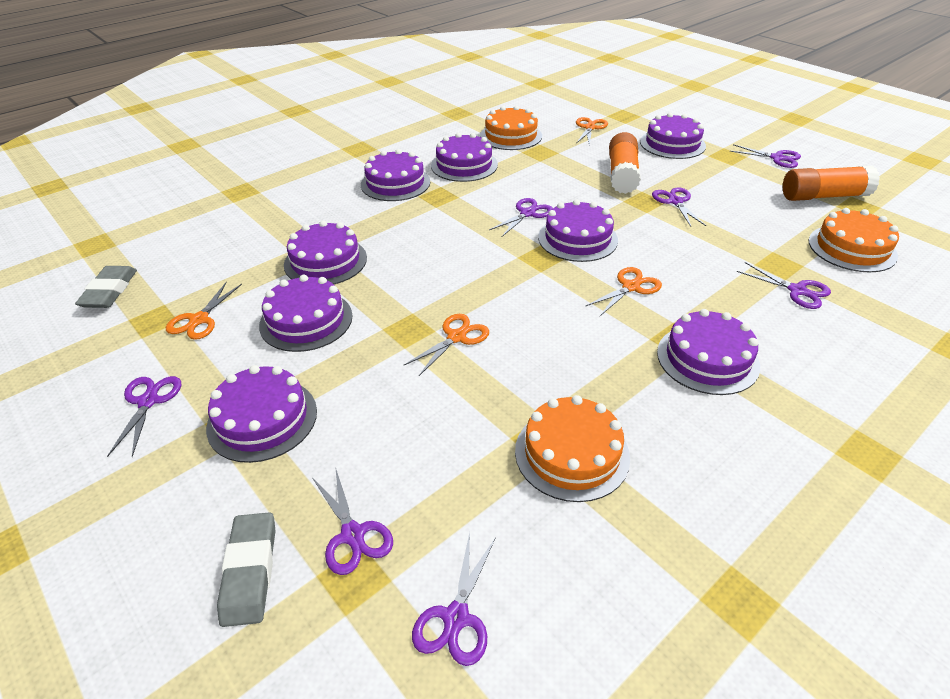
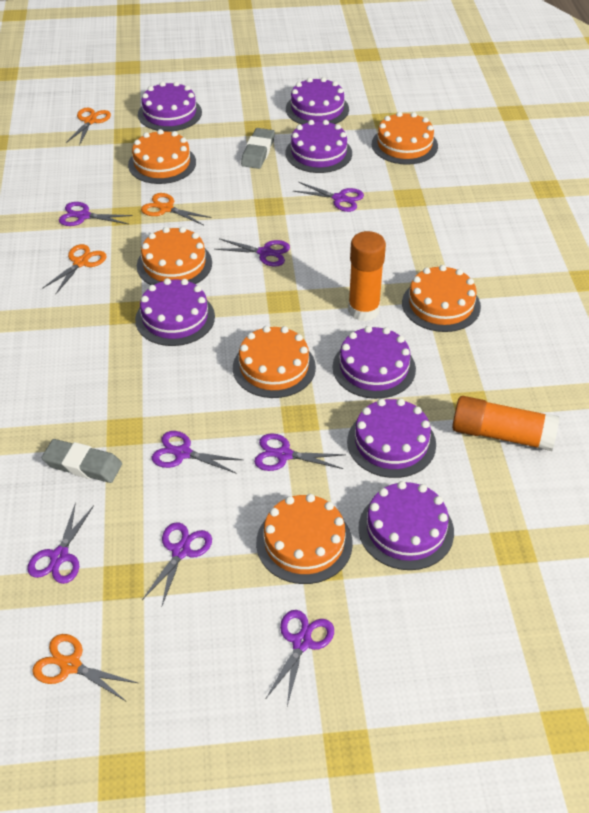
orange cake: [480,106,542,150] [515,395,630,502] [809,208,899,273] = 3 -> [128,129,196,184] [137,227,212,285] [233,326,316,398] [256,494,353,584] [372,112,438,165] [402,265,481,332] = 6
purple cake: [206,365,317,463] [259,274,352,352] [284,220,367,284] [361,149,430,201] [431,133,498,182] [538,199,618,262] [640,113,706,159] [657,309,760,395] = 8 -> [135,278,215,346] [138,81,202,132] [286,77,349,125] [286,120,352,173] [333,326,416,399] [347,398,436,478] [358,481,454,570] = 7
purple scissors: [107,376,181,457] [313,467,393,575] [412,532,496,666] [489,198,553,237] [652,187,706,227] [730,144,801,168] [737,262,831,309] = 7 -> [27,502,94,584] [59,202,133,226] [142,522,212,608] [152,431,243,474] [214,239,290,267] [254,433,346,471] [266,610,334,706] [293,182,364,212] = 8

